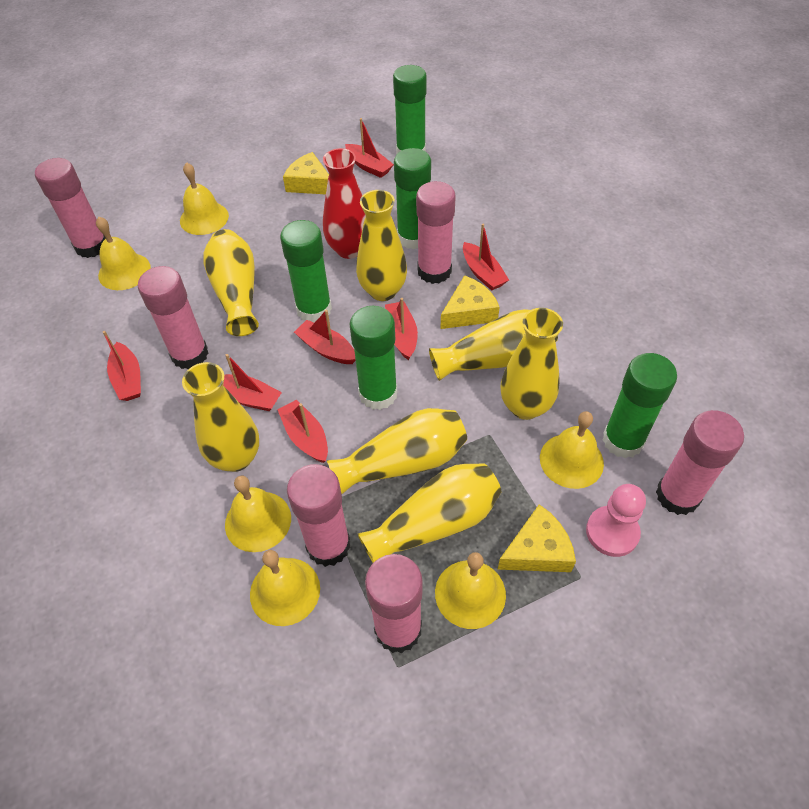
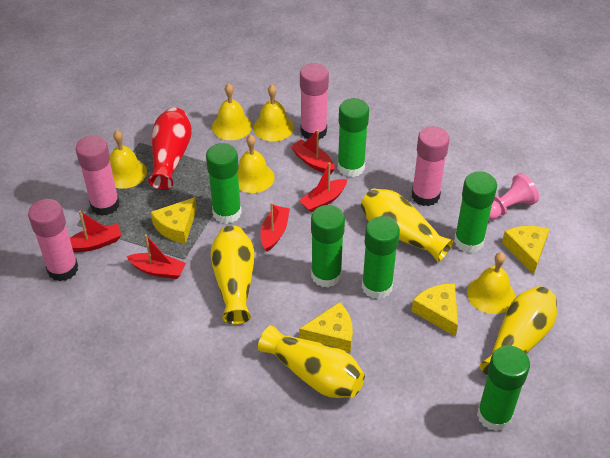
green glue stick: [280,220,332,323] [350,306,397,410] [393,65,427,154] [394,148,431,249] [603,353,677,458] = 5 -> [206,143,242,224] [311,205,345,288] [338,98,369,177] [362,216,400,299] [454,171,497,253] [477,345,530,431] = 6
pink glue stick: [35,158,106,258] [138,266,209,369] [287,464,351,567] [365,554,423,653] [416,181,456,284] [656,410,744,515] = 6 -> [28,199,78,281] [76,135,120,216] [300,63,329,140] [412,126,450,206] = 4
red boat: [103,331,141,401] [223,354,282,411] [277,400,328,463] [294,310,356,364] [345,118,394,178] [385,298,418,360] [463,223,509,291] = 7 -> [70,211,122,252] [127,234,186,279] [261,202,290,252] [290,130,335,174] [299,162,347,213] = 5
yellow bell: [96,217,151,290] [180,162,229,235] [225,476,291,552] [250,550,320,626] [435,552,506,629] [540,411,604,489] = 6 -> [110,130,147,189] [212,83,252,140] [238,135,275,193] [253,85,294,141] [467,252,515,314] = 5
yellow cheese: [283,152,329,194] [440,275,500,329] [497,504,576,572] = 3 -> [151,197,197,244] [299,302,353,352] [412,284,458,337] [502,226,549,275] = 4
yellow vase: [182,362,259,472] [203,229,259,336] [327,408,467,494] [356,190,407,301] [357,463,501,562] [429,309,558,381] [500,308,563,420] = 7 -> [210,225,254,325] [258,325,365,398] [361,188,453,262] [480,286,557,376] = 4

